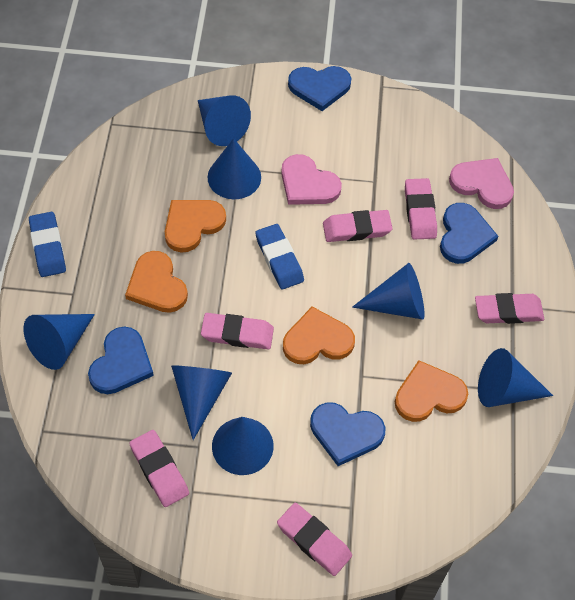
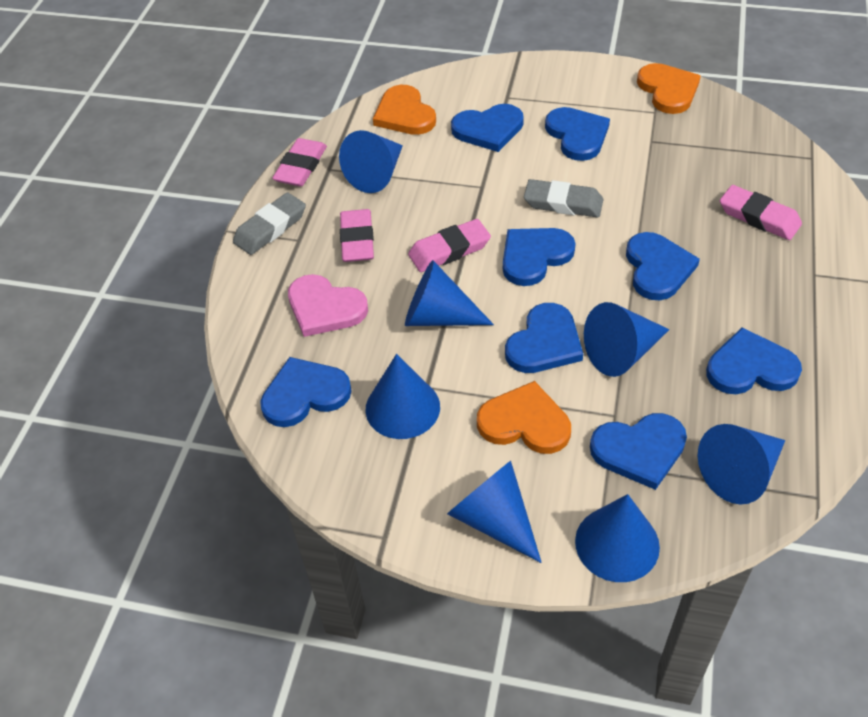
blue eraser: [29,212,66,277] [255,224,304,289] = 2 -> none = 0
blue heart: [88,326,154,394] [288,66,351,111] [310,402,385,466] [440,203,498,264] = 4 -> [260,357,352,427] [451,104,524,152] [503,228,576,286] [505,303,583,373] [545,107,610,161] [590,413,687,490] [626,232,700,300] [706,328,802,394] = 8
grey eraser: none = 0 -> [233,193,306,255] [524,179,603,217] = 2
orange heart: [125,251,188,313] [165,200,226,253] [283,307,355,364] [395,360,468,422] = 4 -> [373,85,436,135] [477,381,571,454] [637,63,701,114] = 3
pink eraser: [129,430,189,507] [201,313,274,349] [277,503,352,576] [323,210,392,242] [405,178,437,240] [475,293,544,324] = 6 -> [272,138,327,186] [340,209,374,262] [408,219,491,272] [720,185,802,240] = 4
pink heart: [281,154,342,205] [449,158,514,209] = 2 -> [288,274,368,337] = 1

